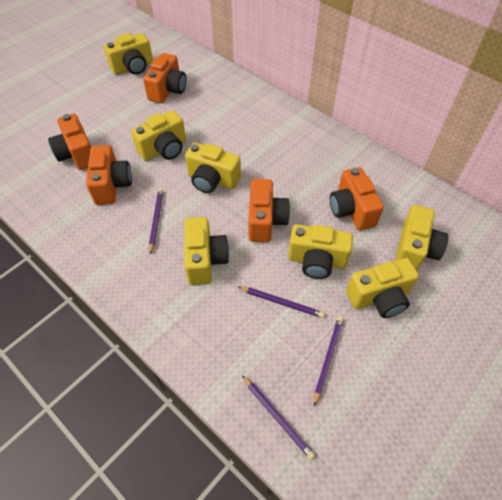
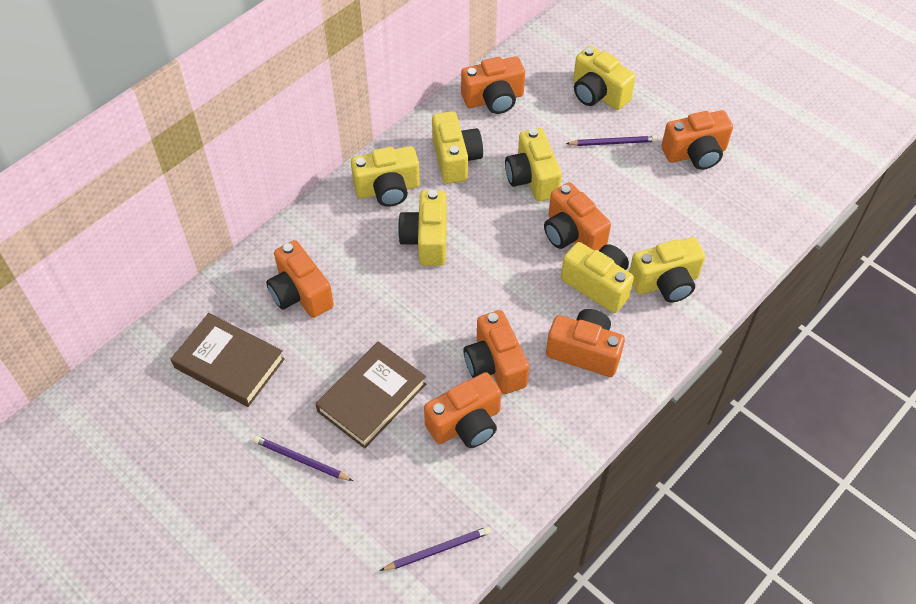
brown book: none = 0 -> [171,313,285,407] [315,341,426,449] = 2
orange camera: [48,114,91,170] [86,145,132,205] [143,53,187,103] [249,179,290,242] [330,167,384,230] = 5 -> [266,240,334,318] [424,372,501,448] [461,56,525,114] [463,310,529,394] [544,182,611,251] [546,309,625,377] [661,110,733,170] = 7
purple pencil: [149,188,163,254] [238,287,324,318] [242,375,315,460] [314,316,343,406] = 4 -> [254,436,353,481] [380,526,491,571] [566,136,657,146] = 3

